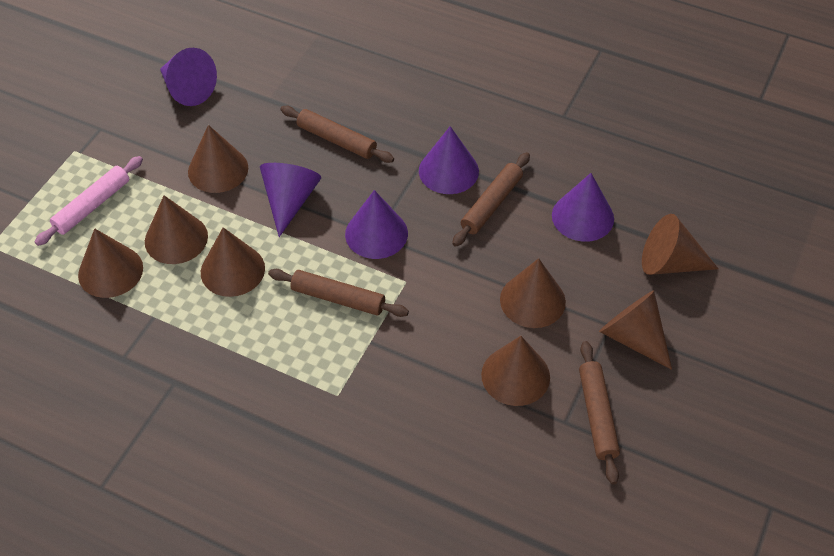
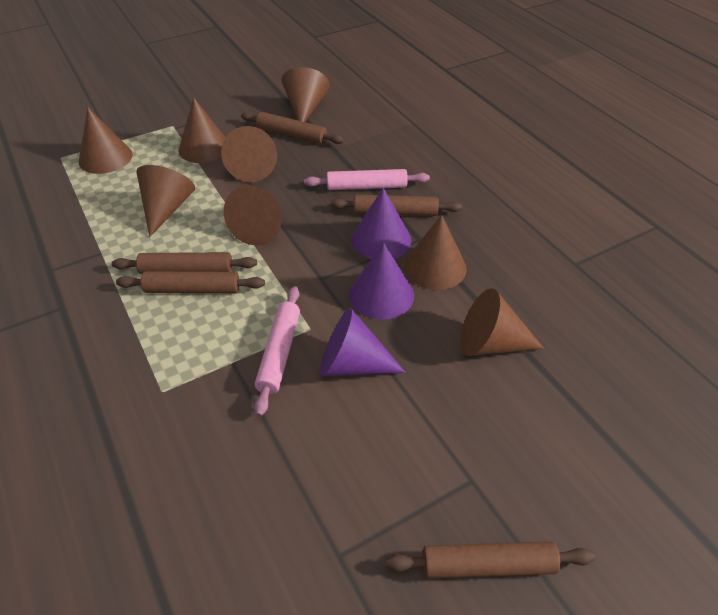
brown rolling pin: [268,269,409,317] [280,106,394,163] [452,152,530,247] [579,341,620,485] = 4 -> [112,252,257,274] [116,271,265,293] [241,112,344,144] [331,195,462,216] [386,541,595,579] = 5
pink rolling pin: [35,156,143,246] = 1 -> [254,286,300,417] [304,169,430,190] = 2
purple cone: [160,48,217,106] [260,163,321,237] [345,190,408,259] [419,126,479,194] [552,173,614,242] = 5 -> [320,308,406,376] [349,243,414,320] [352,188,411,259] = 3

